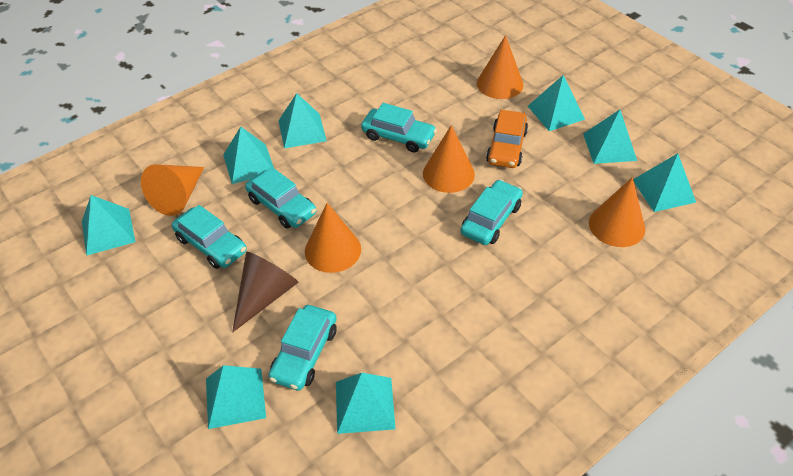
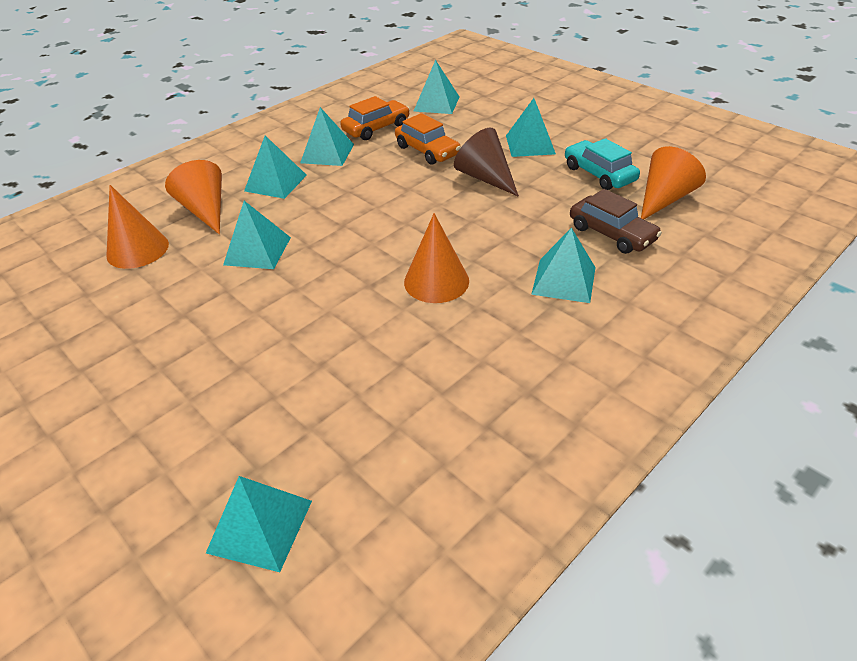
brown car: none = 0 -> [570,189,662,254] = 1
orange car: [486,110,528,168] = 1 -> [340,96,410,140] [395,113,461,165] = 2
orange cone: [141,164,204,216] [305,203,361,273] [423,125,475,193] [477,35,523,99] [589,177,645,247] = 5 -> [106,185,169,269] [165,160,222,234] [404,213,469,303] [641,146,706,219] = 4
turquoise car: [172,205,247,269] [245,167,316,229] [268,305,336,391] [361,103,437,153] [461,180,523,245] = 5 -> [565,138,640,190] = 1
turquoise pyramid: [82,195,135,256] [206,365,266,429] [223,127,274,184] [278,93,327,148] [336,373,395,434] [528,75,585,131] [583,109,637,164] [633,153,696,212] = 8 -> [206,476,312,572] [223,201,291,269] [244,136,307,199] [300,107,354,166] [414,60,459,114] [506,98,556,157] [531,228,596,303] = 7

